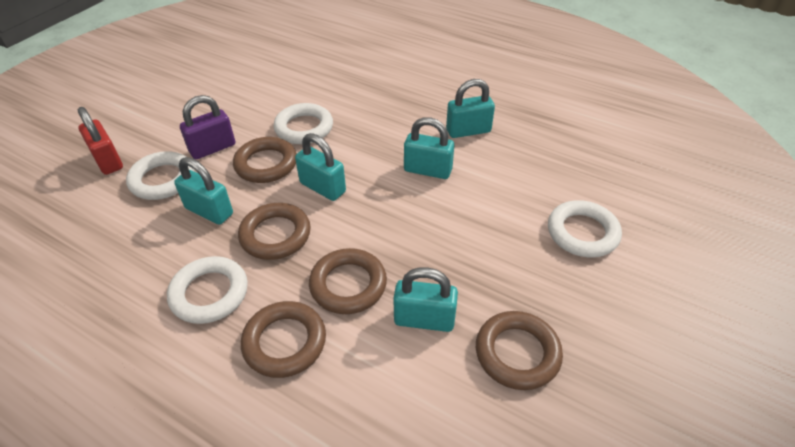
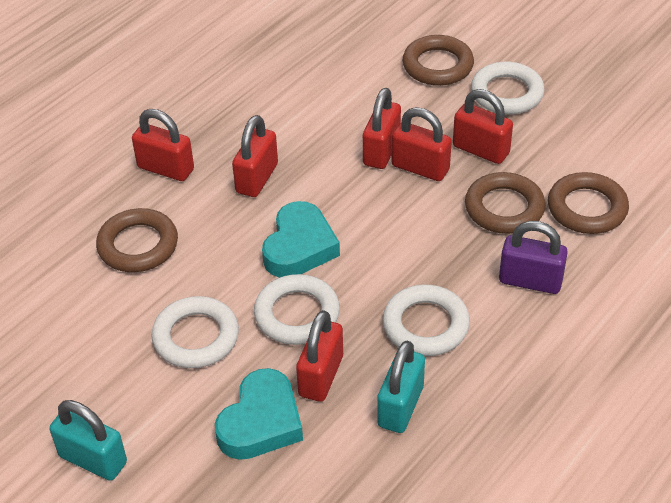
brown ring: [233,137,297,183] [238,203,311,260] [241,301,326,378] [309,248,387,314] [476,311,563,390] = 5 -> [96,208,178,272] [403,35,474,86] [465,172,545,234] [548,172,629,234] = 4
red padlock: [78,107,123,175] = 1 -> [132,109,194,181] [232,115,278,197] [296,310,343,402] [363,88,401,169] [391,107,452,181] [453,89,513,164] = 6
turquoise heart: none = 0 -> [215,368,303,460] [262,201,340,278] = 2
turquoise padlock: [174,157,233,225] [295,133,346,201] [393,267,458,332] [404,117,454,179] [446,79,495,138] = 5 -> [49,400,127,481] [377,341,425,433] = 2

